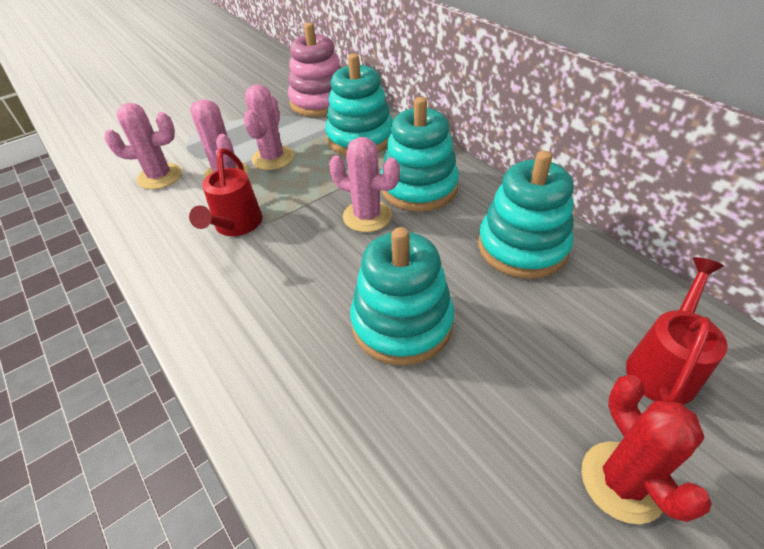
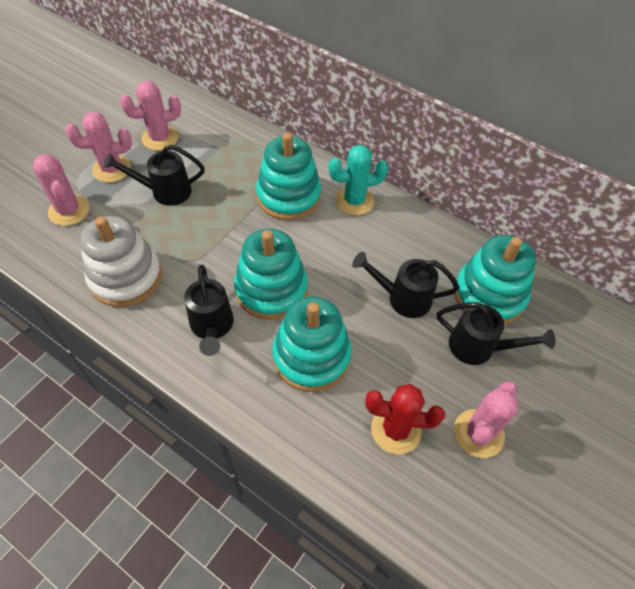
black watering can: none = 0 -> [104,145,205,206] [184,265,234,356] [352,252,459,318] [437,302,555,365] = 4
pink stacking toy: [288,23,341,117] = 1 -> none = 0
red watering can: [189,148,262,236] [626,257,727,405] = 2 -> none = 0
turquoise cactus: none = 0 -> [329,145,388,215] = 1
white stacking toy: none = 0 -> [80,216,162,307] = 1

